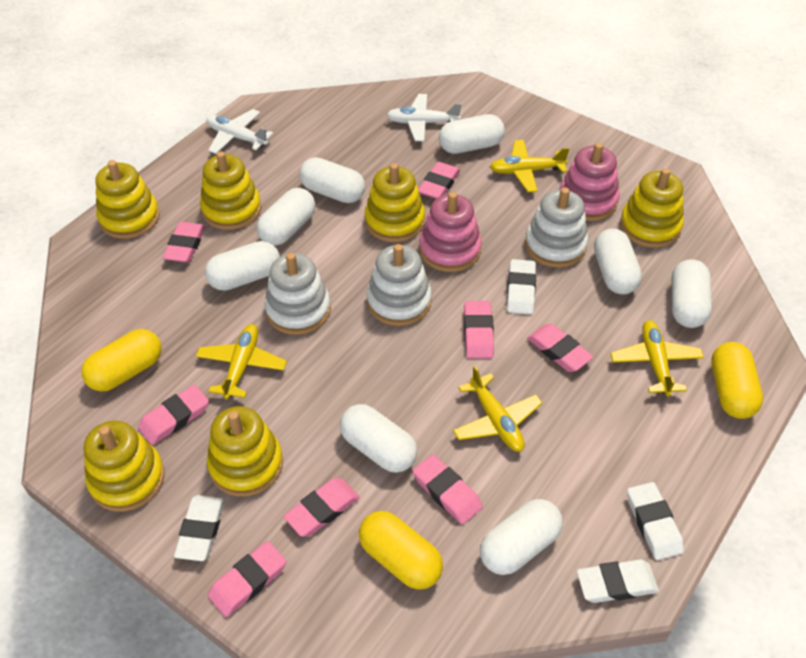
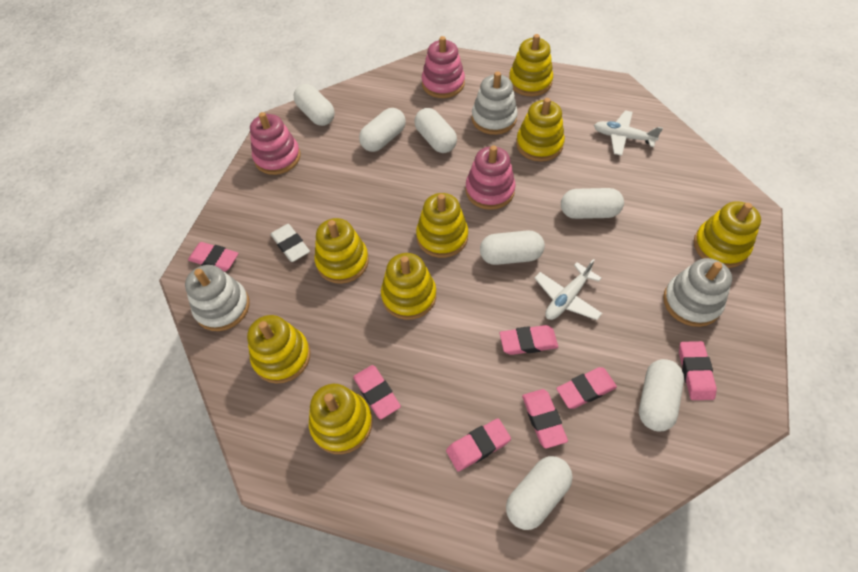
pink eraser: [138,385,209,445] [163,222,206,263] [208,541,286,617] [283,478,359,537] [413,454,483,525] [418,162,460,199] [464,301,494,359] [527,324,593,372] = 8 -> [188,242,239,272] [353,365,401,419] [446,418,511,472] [500,325,558,355] [522,389,568,449] [556,367,617,409] [679,341,717,400] = 7
pink stacking toy: [419,192,482,272] [560,143,620,221] = 2 -> [250,112,301,175] [422,36,465,98] [465,146,516,210] = 3
white capsule: [205,241,280,291] [257,188,315,246] [299,157,365,203] [340,404,417,473] [439,114,505,154] [480,499,563,575] [594,229,642,294] [671,259,712,328] = 8 -> [294,84,335,126] [359,108,406,152] [414,108,457,153] [480,230,545,265] [506,456,573,530] [561,188,624,219] [639,359,684,431] = 7
white eraser: [174,495,225,561] [507,259,536,315] [577,559,659,603] [627,482,684,560] = 4 -> [270,224,310,262] = 1
yellow capsule: [81,329,162,391] [359,511,443,590] [711,342,763,419] = 3 -> none = 0
yellow plane: [196,324,287,400] [453,365,542,452] [490,140,569,192] [610,320,704,397] = 4 -> none = 0
yellow stacking toy: [84,421,165,512] [95,160,160,239] [200,151,261,230] [207,406,283,497] [365,163,425,242] [620,168,684,248] = 6 -> [247,315,310,383] [309,384,373,454] [315,218,369,284] [381,253,436,320] [416,193,468,258] [509,34,553,96] [516,98,565,162] [694,201,761,268] = 8

